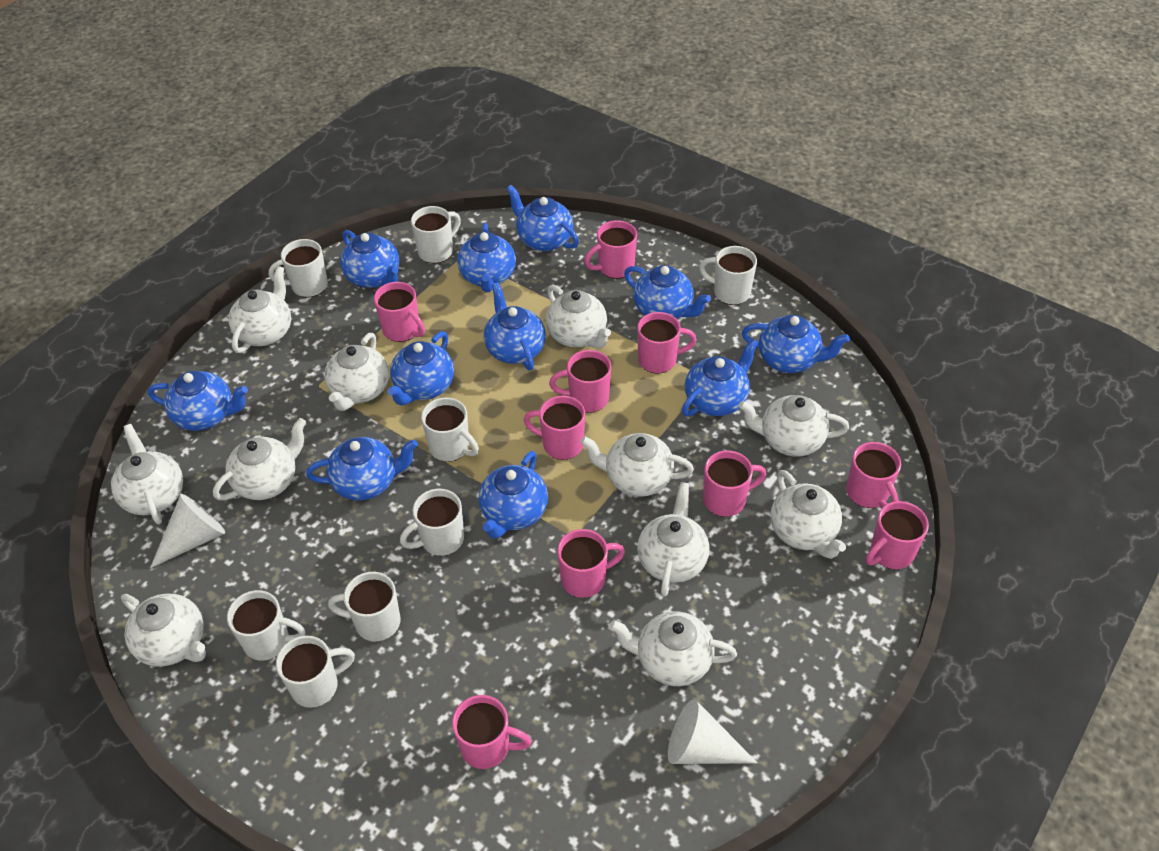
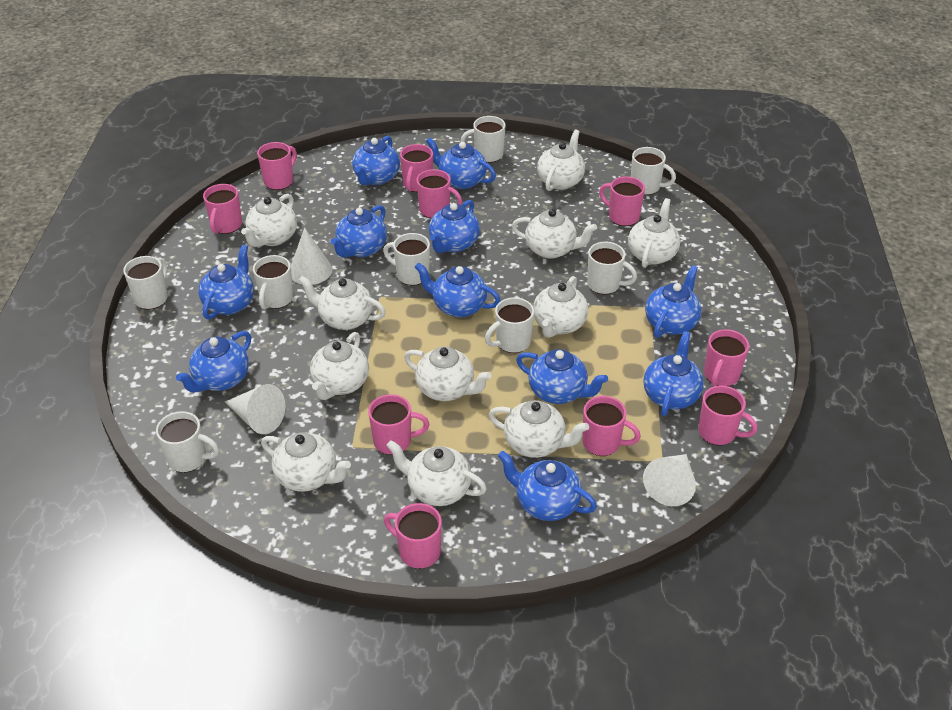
white cone: [150,494,225,568] [668,699,758,764] = 2 -> [225,384,285,434] [291,228,332,285] [643,454,696,506] = 3

